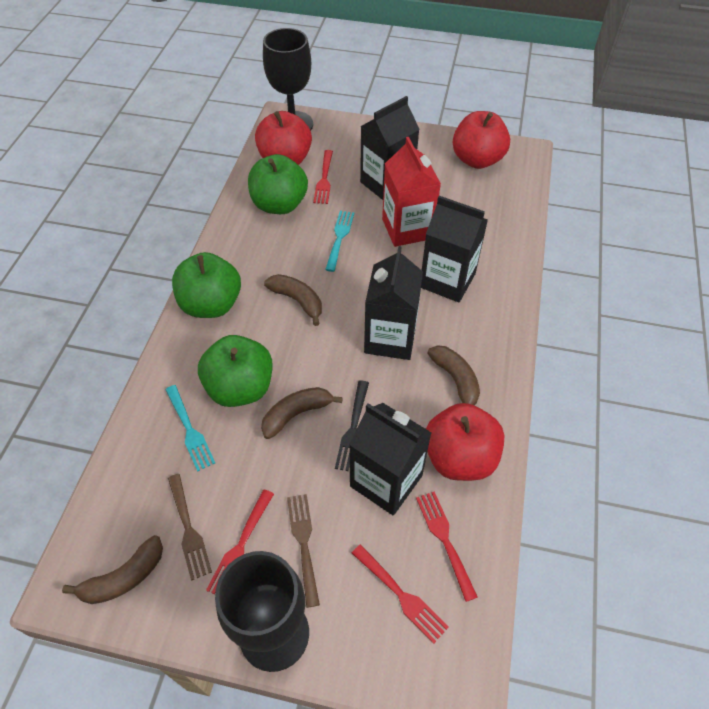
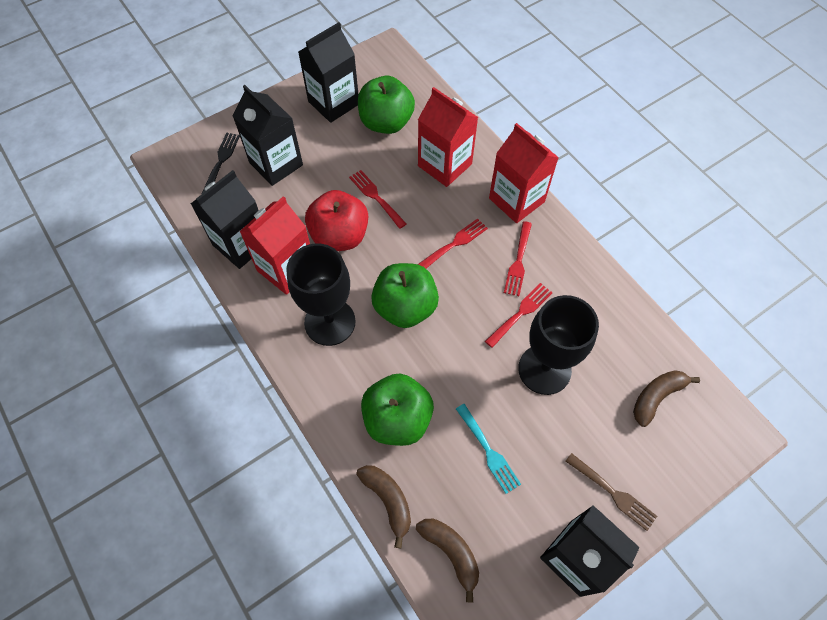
brown banana: [62,535,163,604] [261,387,343,439] [264,274,322,326] [427,345,480,405] = 4 -> [356,465,411,548] [416,519,479,602] [633,370,700,427] = 3
brown fork: [168,474,212,581] [287,494,320,608] = 2 -> [565,453,657,531] = 1
red apple: [255,111,312,165] [426,403,504,481] [453,111,510,169] = 3 -> [305,190,368,251] = 1
red carton: [382,137,441,247] = 1 -> [239,196,310,295] [418,87,478,187] [489,123,559,223] = 3
turquoise fork: [165,385,215,472] [325,211,354,272] = 2 -> [456,404,521,494] = 1

